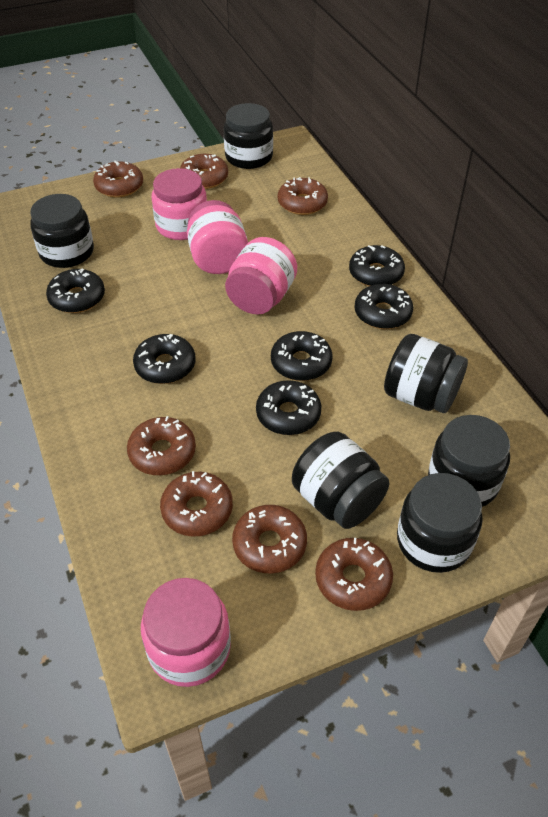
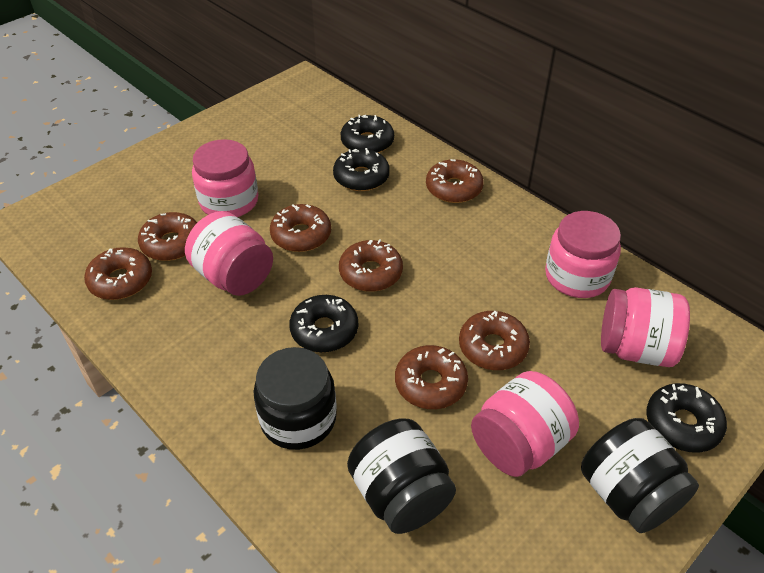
black donut: [46,268,105,313] [133,334,195,384] [256,380,321,435] [271,331,332,381] [349,245,405,286] [355,284,413,329] = 6 -> [289,295,358,353] [333,148,390,191] [341,115,394,153] [646,383,727,453] = 4
black jar: [30,194,94,268] [224,103,273,169] [292,432,389,529] [384,334,468,413] [397,473,483,573] [428,415,510,507] = 6 -> [254,347,337,450] [347,419,456,534] [581,418,699,533] = 3
pink jar: [141,578,231,687] [152,168,207,240] [187,200,248,274] [225,237,297,315] = 4 -> [185,211,273,296] [192,139,258,217] [471,371,579,477] [545,211,621,298] [601,287,690,367] = 5

